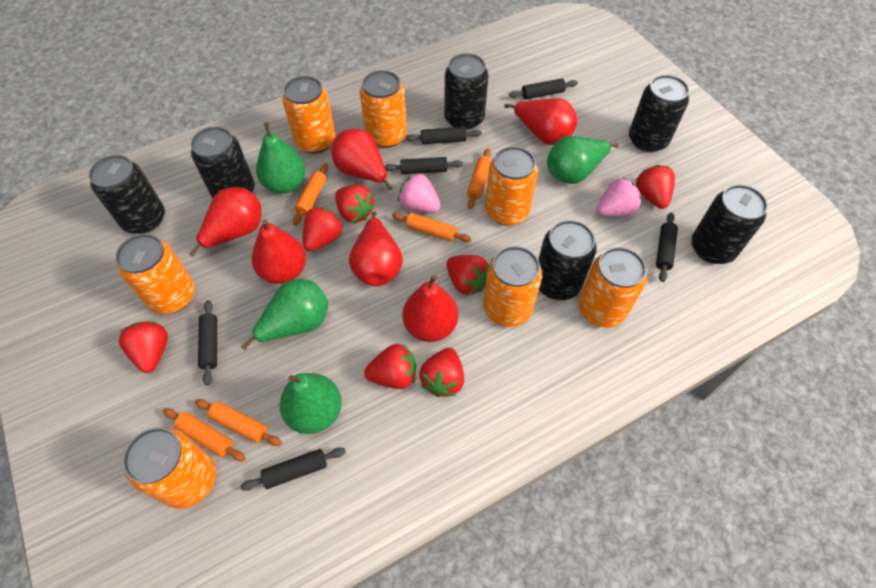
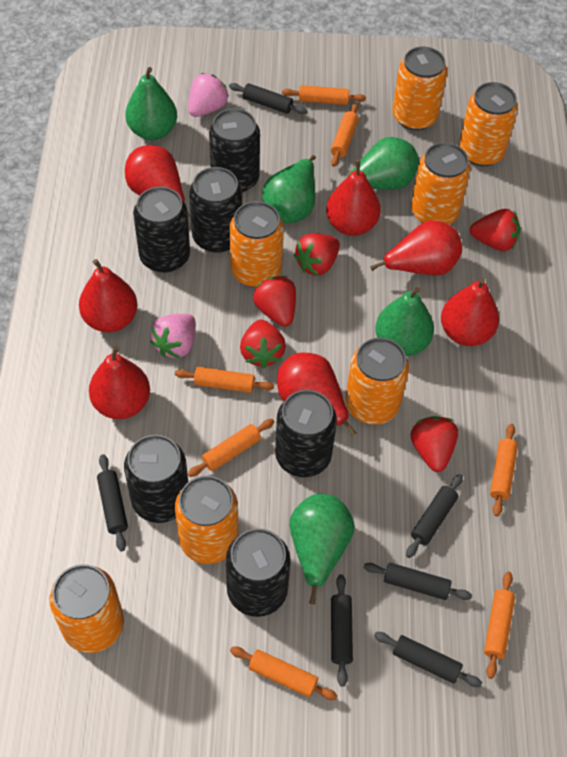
green pear: [241,279,328,350] [256,122,306,194] [280,373,342,434] [547,136,619,184] = 4 -> [125,67,177,140] [262,155,316,223] [289,494,355,604] [336,137,419,190] [375,287,434,356] = 5
orange rolling pin: [163,408,246,461] [195,399,282,446] [293,163,328,226] [392,212,471,242] [467,148,491,209] = 5 -> [175,367,274,393] [188,419,274,477] [230,647,337,700] [282,85,366,105] [331,103,359,167] [484,571,515,679] [490,424,518,516] = 7
red pear: [189,187,262,257] [252,219,306,284] [331,129,393,190] [349,212,403,286] [402,275,458,342] [504,98,578,145] = 6 -> [79,259,138,333] [89,346,150,419] [125,145,190,217] [277,353,357,436] [326,160,381,236] [370,220,462,275] [441,278,499,346] = 7
red strawberry: [119,321,168,373] [303,206,343,251] [335,185,375,223] [364,344,416,389] [419,348,464,397] [446,255,489,296] [636,165,675,209] = 7 -> [240,319,286,369] [253,276,296,327] [294,233,340,276] [411,416,458,472] [470,209,520,251] = 5

